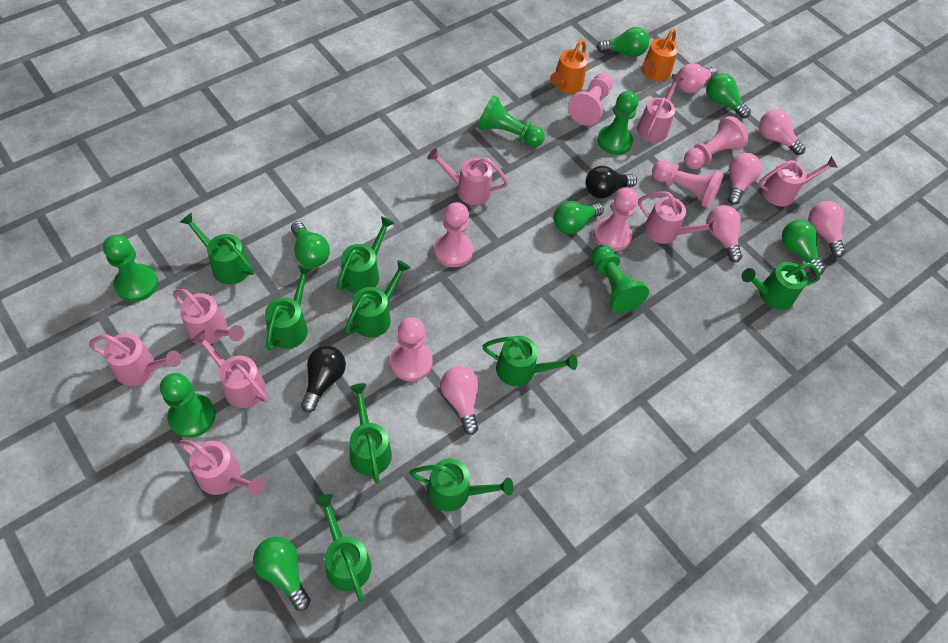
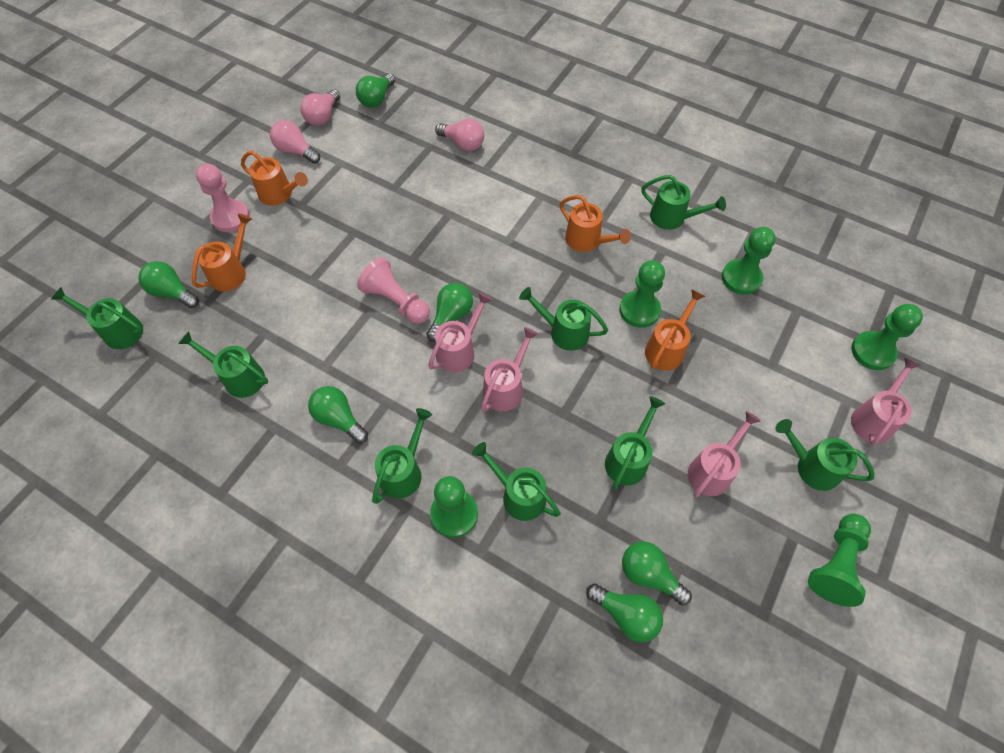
black light bulb: [301,346,346,412] [585,166,637,198] = 2 -> none = 0
green watering can: [180,213,254,284] [265,265,313,350] [315,494,371,602] [337,216,394,293] [345,260,411,338] [350,383,392,484] [409,458,514,512] [483,336,577,386] [741,262,820,310] = 9 -> [51,287,143,349] [178,331,268,398] [372,408,432,504] [472,442,561,521] [519,287,608,351] [605,396,665,490] [641,175,726,230] [775,419,874,491] = 8
orange watering can: [550,40,588,93] [642,29,678,81] = 2 -> [192,213,252,291] [241,151,308,206] [560,195,631,252] [645,289,706,371] = 4
pink light bulb: [441,366,479,435] [677,63,718,93] [707,205,742,262] [728,153,762,205] [759,109,806,155] [809,201,845,257] = 6 -> [270,120,320,164] [300,89,340,126] [435,119,484,151] = 3
pink pawn: [390,317,433,381] [434,202,473,267] [568,73,613,125] [594,188,638,251] [652,160,723,208] [684,116,749,169] = 6 -> [196,164,250,232] [357,257,430,324] = 2
pink watering can: [89,333,181,386] [173,289,244,345] [179,440,264,496] [191,330,268,408] [427,148,508,205] [637,74,683,142] [638,191,720,244] [758,156,838,207] = 8 -> [428,292,493,372] [481,327,538,412] [688,411,761,497] [851,357,920,445] = 4

